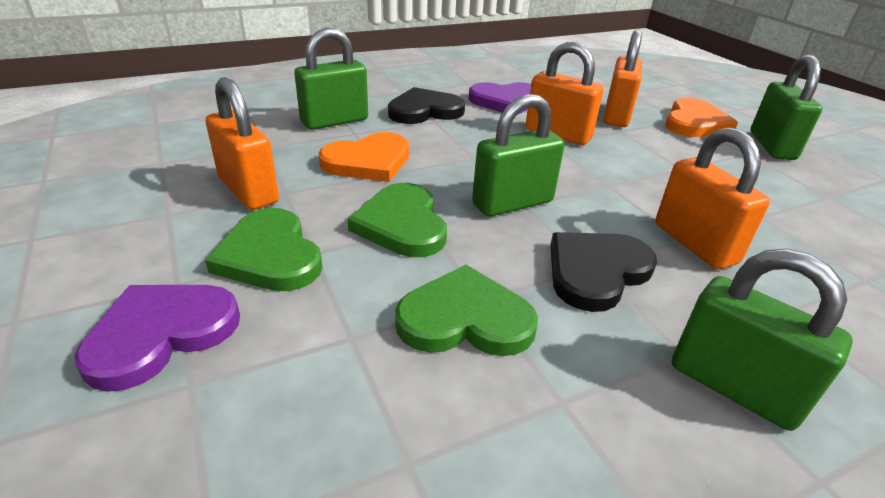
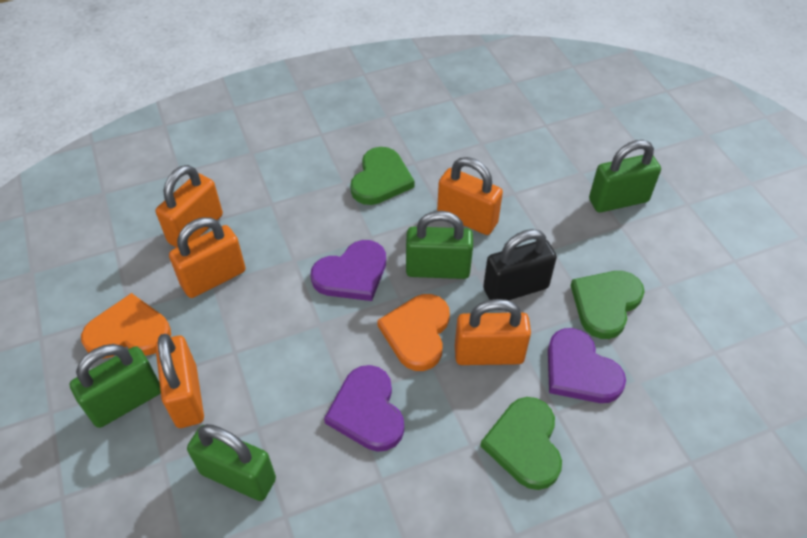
black heart: [388,87,465,124] [550,232,657,312] = 2 -> none = 0
black padlock: none = 0 -> [483,229,557,300] = 1
orange padlock: [206,77,279,210] [525,42,604,145] [604,29,642,127] [655,127,770,269] = 4 -> [155,334,204,428] [156,165,223,248] [169,217,246,298] [437,157,503,235] [455,299,531,365] = 5
purple heart: [74,285,240,392] [468,82,531,115] = 2 -> [310,240,386,301] [324,365,404,452] [548,328,626,403] = 3

